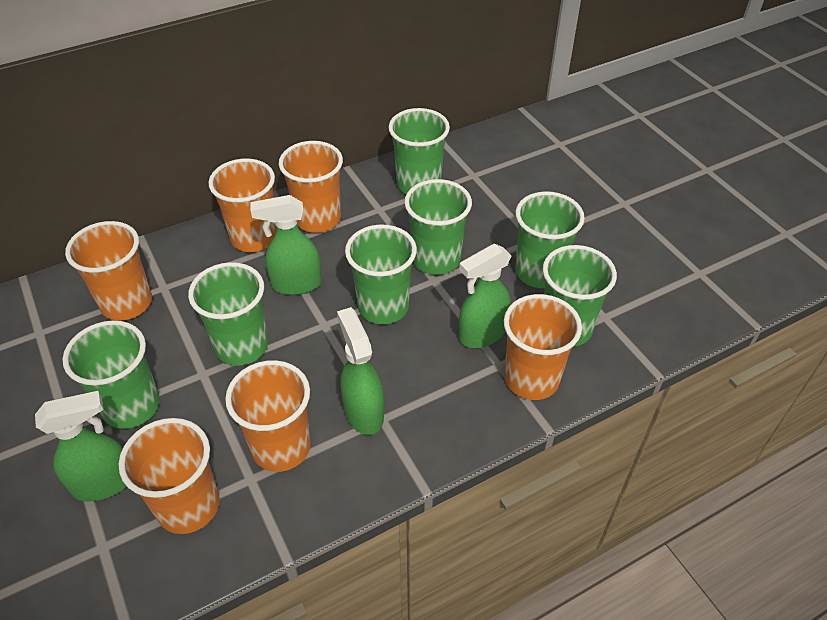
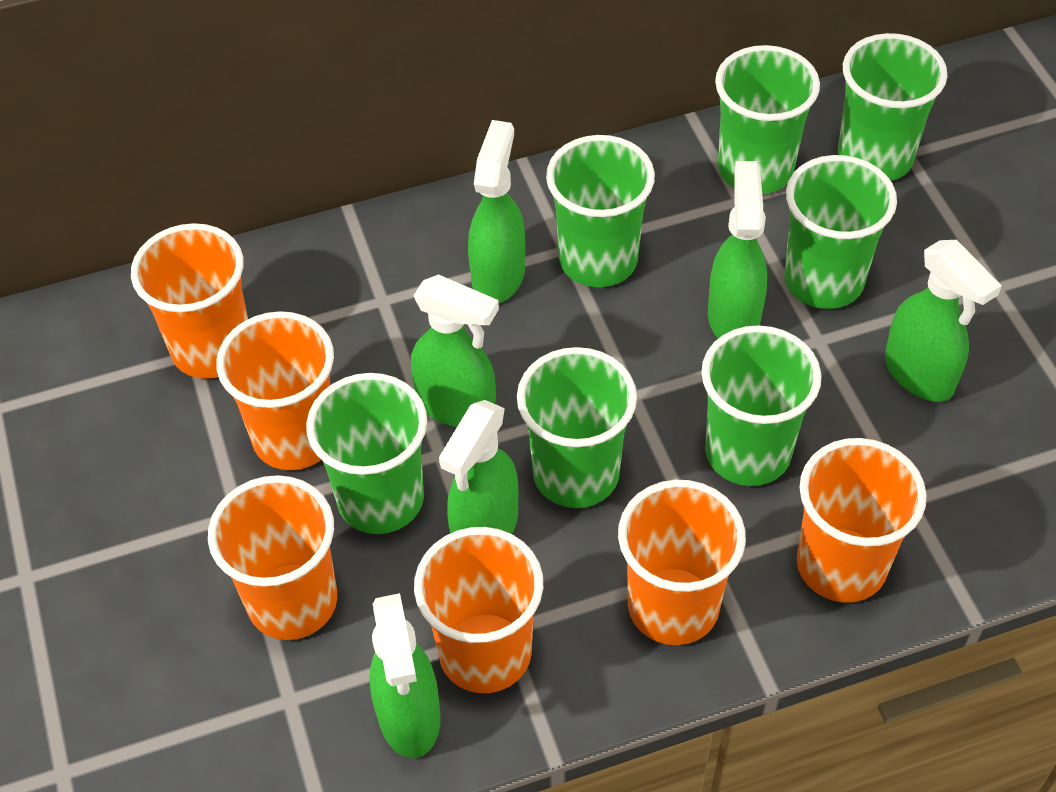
green spray bottle: [35,391,127,502] [250,195,322,295] [337,307,384,435] [459,243,511,348] = 4 -> [370,593,441,758] [411,274,499,427] [439,400,518,534] [468,120,525,303] [708,161,767,338] [885,240,1002,402] = 6

